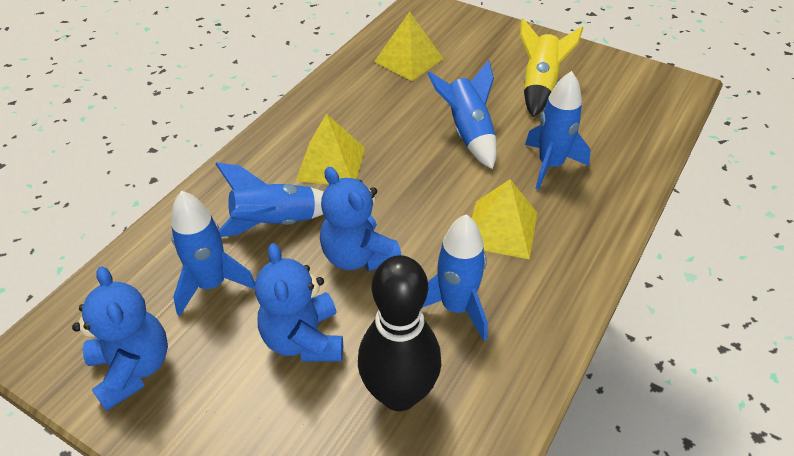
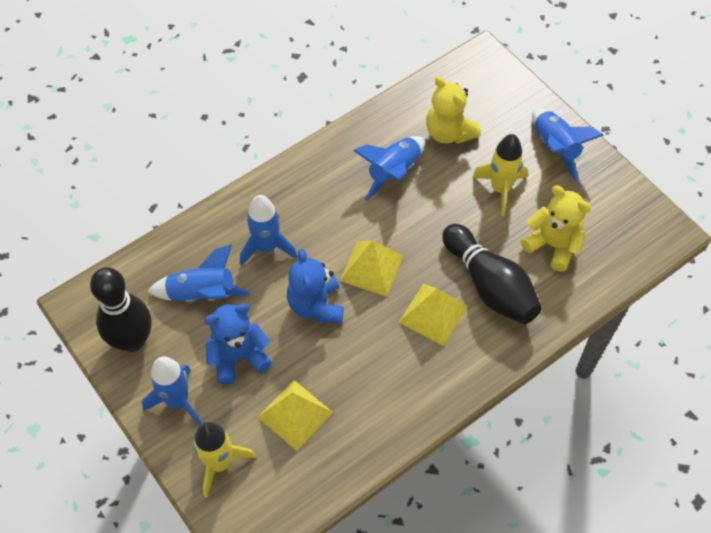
black bowling pin: [358,255,441,411] = 1 -> [90,267,152,352] [442,224,542,324] = 2
blue teddy bear: [72,266,168,411] [255,243,343,362] [320,167,402,271] = 3 -> [204,303,272,385] [287,249,343,323] = 2
yellow rocket: [520,18,583,117] = 1 -> [193,422,256,498] [472,134,528,216] = 2
yellow teddy bear: none = 0 -> [426,76,481,144] [521,186,591,272] = 2

